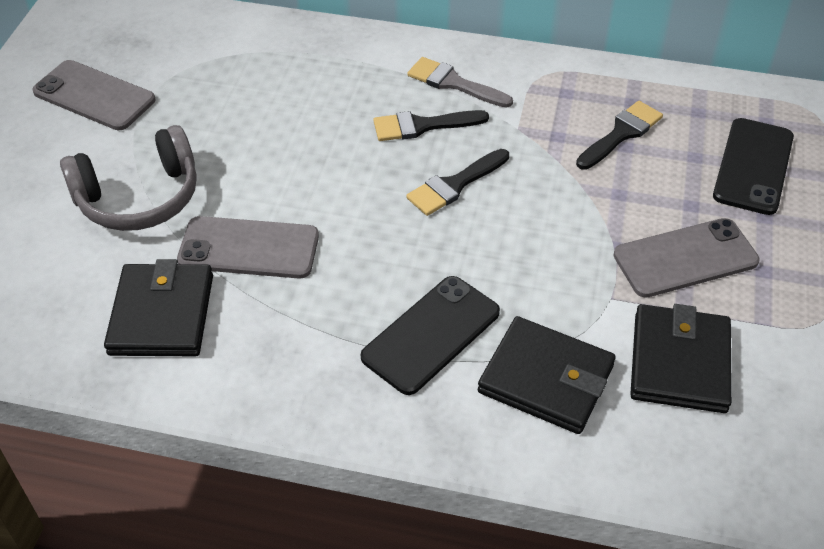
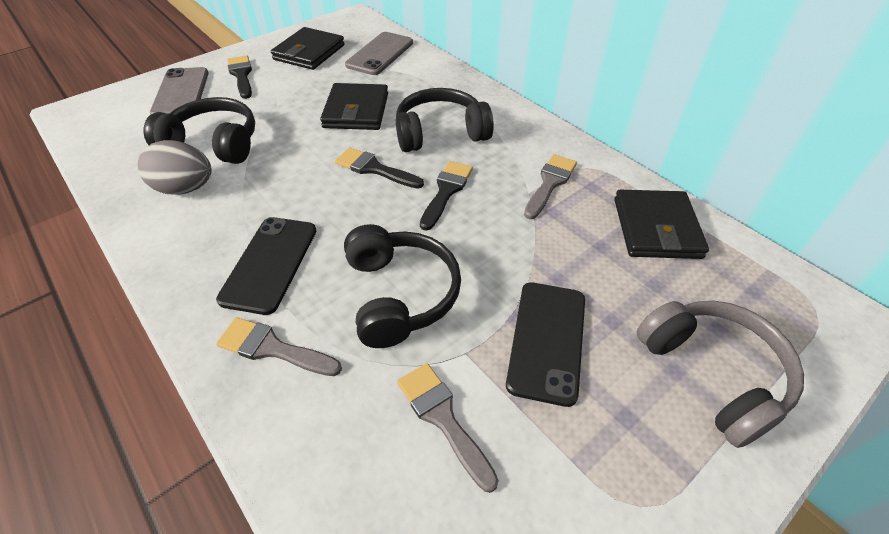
black headphones: none = 0 -> [144,97,255,164] [344,224,461,348] [396,88,494,152] = 3
grey brush: [408,57,513,108] = 1 -> [216,317,342,376] [397,363,499,493] [524,154,577,219] = 3
grey egg: none = 0 -> [138,140,212,195] = 1
grey phone: [32,60,155,130] [177,216,319,278] [613,218,760,298] = 3 -> [150,67,209,114] [345,32,413,75] = 2

